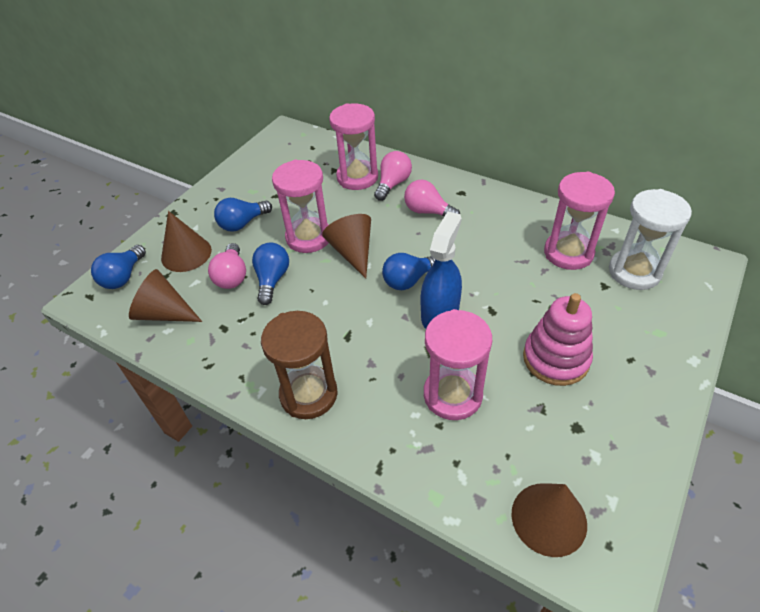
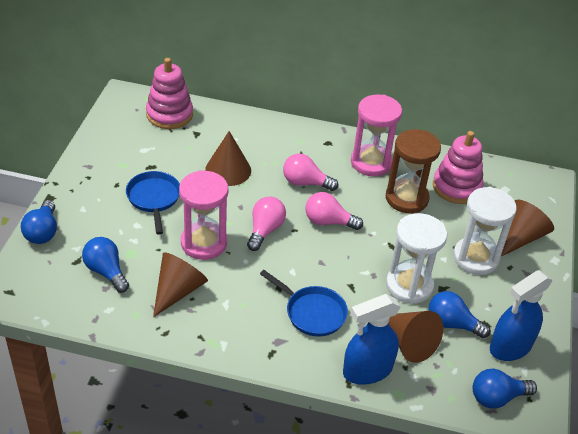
blue pan: none = 0 -> [126,171,180,235] [260,270,348,337] = 2
blue spray bottle: [421,212,462,329] = 1 -> [343,294,400,385] [490,270,552,361] = 2
pink hourglass: [272,160,329,253] [329,104,378,190] [424,309,492,420] [544,172,615,270] = 4 -> [179,170,228,260] [351,95,402,176] = 2
pink stacking toy: [523,293,593,386] = 1 -> [146,58,193,129] [433,131,484,204] = 2
white hourglass: [609,189,692,290] = 1 -> [386,213,447,304] [453,187,516,275] = 2

